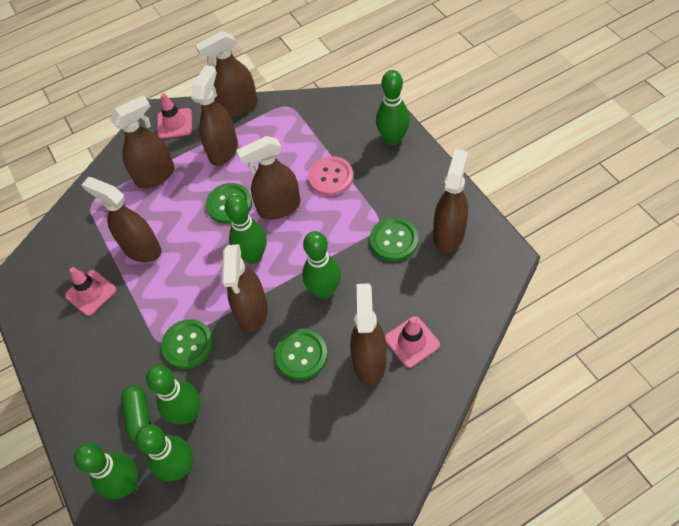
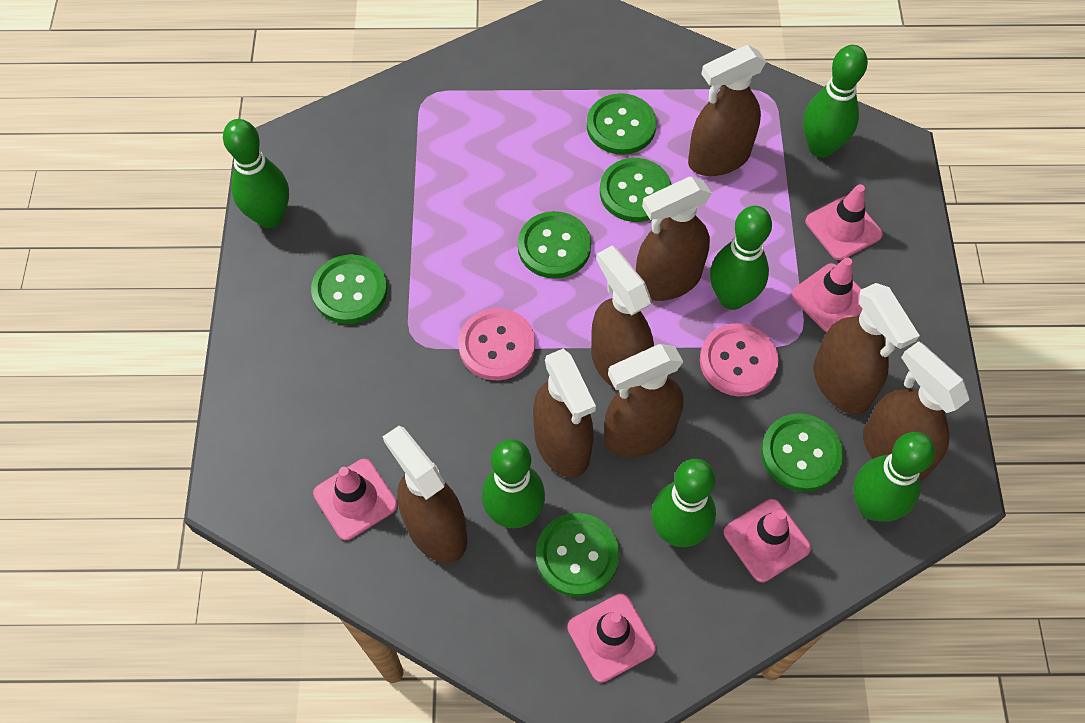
green button: [161,319,213,369] [206,183,252,224] [275,329,328,380] [370,217,418,261] = 4 -> [311,254,387,324] [518,211,591,279] [536,513,620,597] [587,93,657,155] [600,158,672,222] [761,413,843,492] = 6
green capsule: [121,385,151,442] = 1 -> none = 0
pink button: [308,156,354,196] = 1 -> [458,308,535,380] [700,323,779,396] = 2
pink traffic cone: [65,267,116,316] [157,93,192,139] [385,316,440,368] = 3 -> [313,459,398,540] [567,594,656,682] [724,499,811,582] [791,257,863,332] [805,184,883,260] = 5

